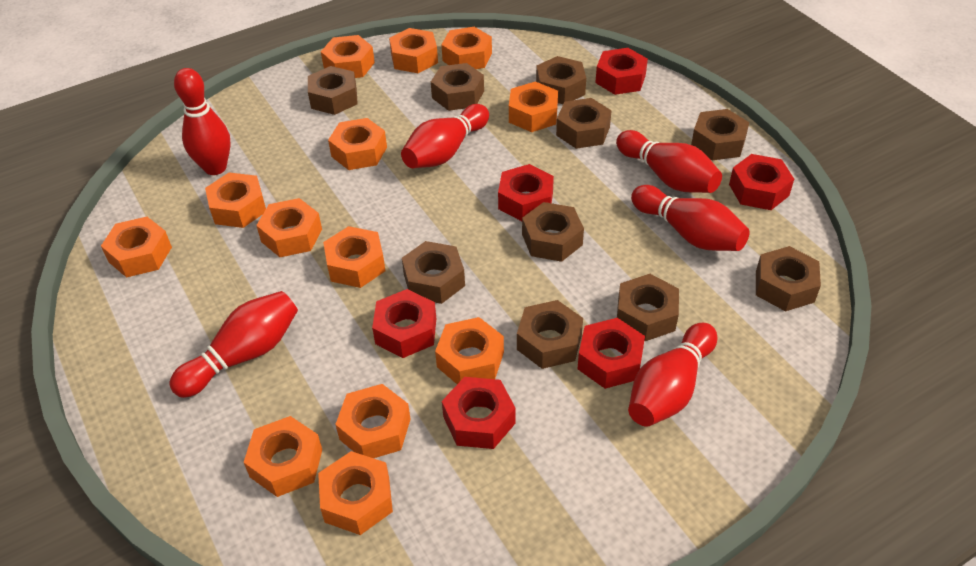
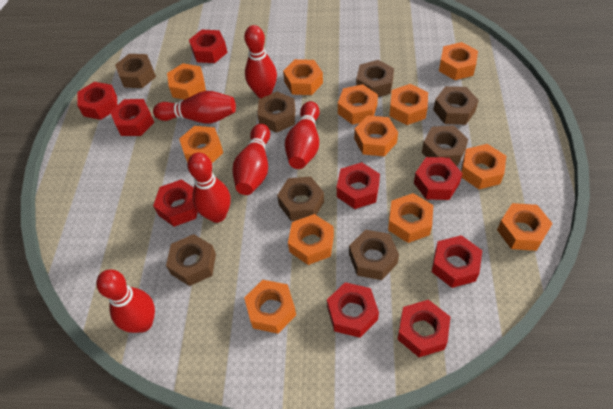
brown nut: [308,66,358,115] [402,241,465,304] [431,63,484,111] [517,300,583,369] [522,202,584,262] [536,56,586,104] [556,98,612,149] [617,274,679,341] [691,109,749,160] [756,246,821,312] = 10 -> [115,54,156,88] [166,234,216,286] [257,92,295,133] [277,176,324,221] [349,230,399,280] [356,60,394,97] [422,125,468,166] [433,86,479,125] = 8
orange nut: [101,217,172,278] [205,172,266,228] [244,416,322,497] [256,198,322,257] [318,451,393,535] [321,35,375,78] [323,226,386,288] [328,118,387,170] [335,384,411,458] [389,28,438,73] [435,317,504,384] [441,27,492,69] [509,81,558,132] = 13 -> [167,63,206,100] [179,126,223,163] [244,280,296,334] [283,59,323,95] [288,214,334,265] [338,84,378,125] [354,115,398,156] [388,193,433,243] [389,84,428,125] [439,42,478,80] [461,144,506,189] [497,203,553,251] = 12
red nut: [372,289,436,358] [442,377,516,449] [498,164,554,221] [578,318,645,389] [595,48,648,95] [729,154,794,210] = 6 -> [77,82,117,120] [110,99,154,136] [153,179,198,227] [189,30,227,63] [327,282,379,338] [337,162,380,209] [397,300,450,357] [414,157,463,200] [432,235,482,288] = 9

